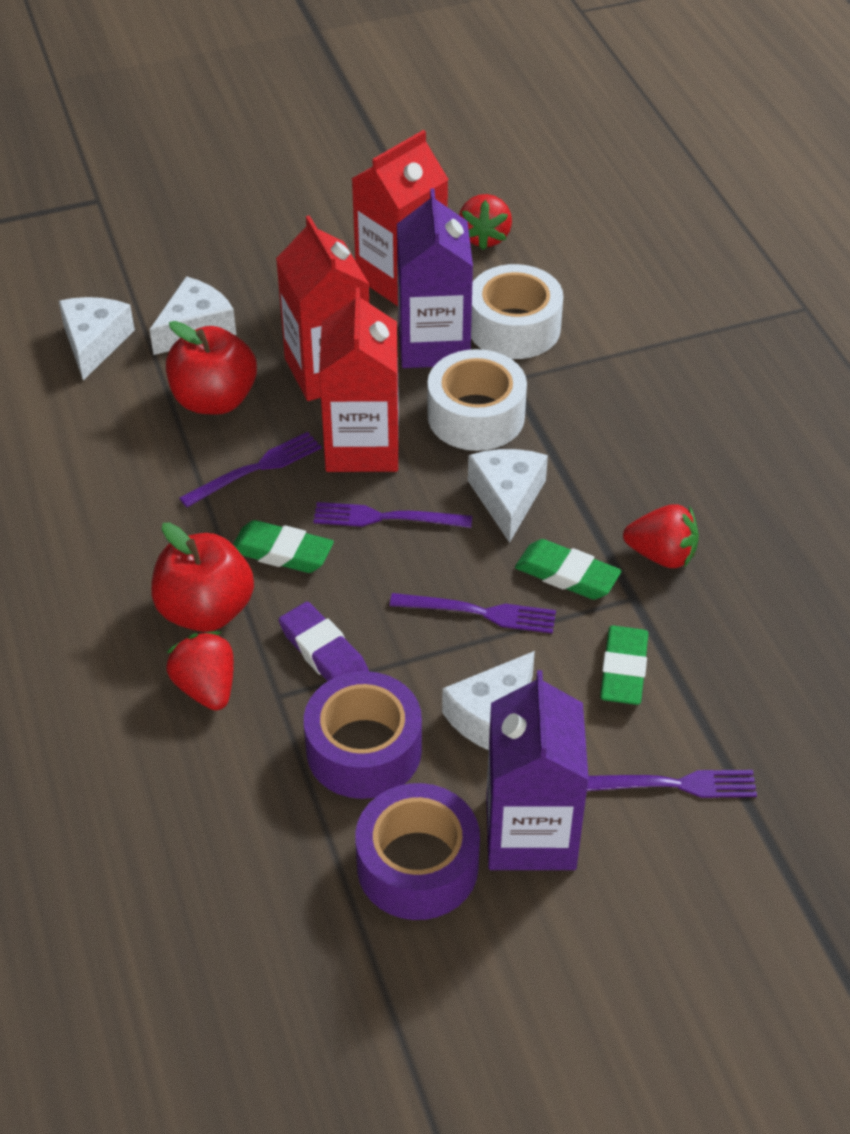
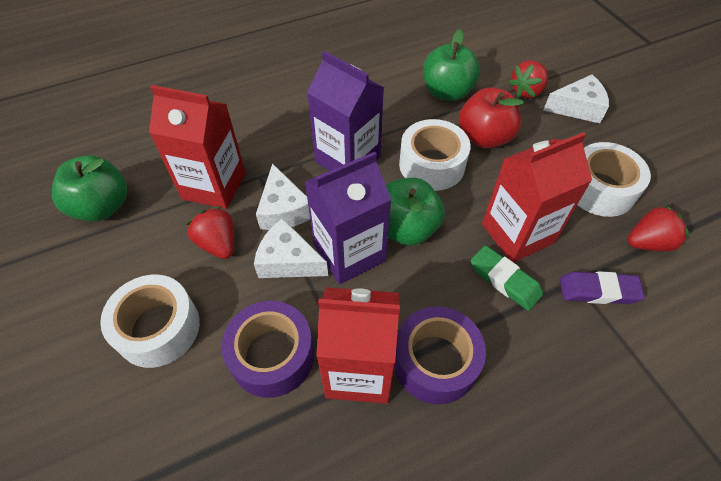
green apple: none = 0 -> [52,155,127,222] [386,178,445,246] [423,29,480,101] = 3
green eraser: [233,520,334,573] [515,539,622,600] [600,625,649,705] = 3 -> [471,245,543,311] = 1
purple fork: [179,432,322,508] [313,502,472,528] [390,593,556,634] [587,770,757,798] = 4 -> none = 0
red apple: [151,522,254,632] [166,321,257,414] = 2 -> [459,87,524,149] = 1
white cheese: [59,297,135,381] [149,276,236,355] [442,651,535,750] [468,449,548,543] = 4 -> [254,218,328,278] [256,163,310,230] [543,75,609,123] = 3
white tape: [427,349,527,451] [471,264,563,359] = 2 -> [100,275,200,368] [399,119,470,191] [577,142,651,217] = 3

